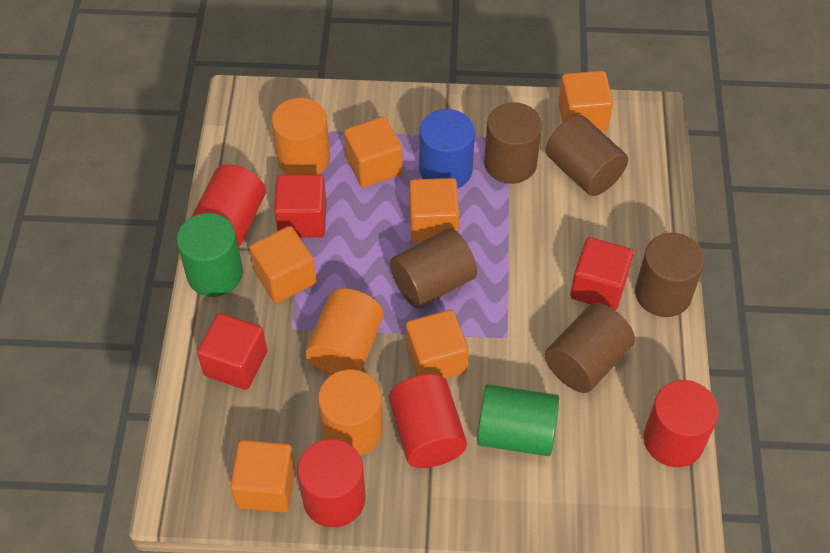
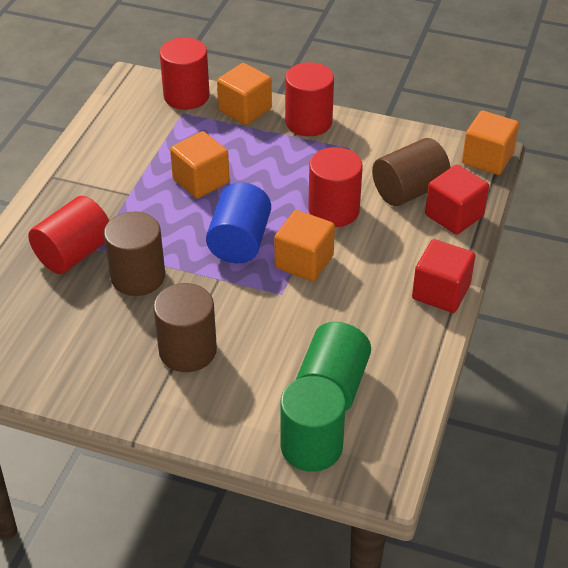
brown cylinder: [390,228,477,309] [484,102,542,184] [545,303,635,393] [546,115,628,196] [635,233,704,317] = 5 -> [104,212,165,296] [153,283,217,372] [372,138,451,206] = 3
orange cube: [230,440,295,513] [249,226,316,303] [344,117,403,188] [406,310,469,379] [409,178,459,243] [558,71,613,131] = 6 -> [170,131,229,199] [217,63,272,125] [274,210,335,282] [462,111,519,175] = 4
orange cylinder: [272,98,330,174] [305,288,384,375] [318,369,383,456] = 3 -> none = 0
red cube: [197,313,267,390] [274,174,327,238] [570,237,634,311] = 3 -> [412,239,476,313] [425,165,489,235] = 2

